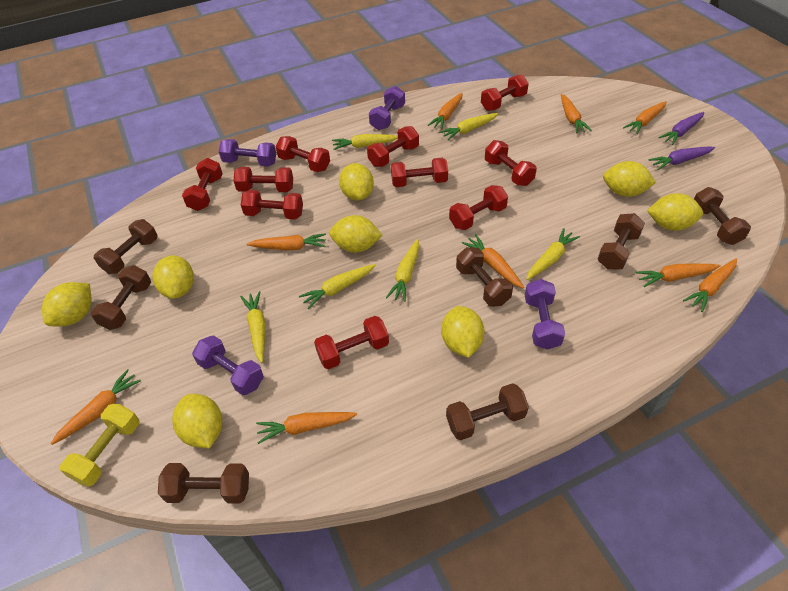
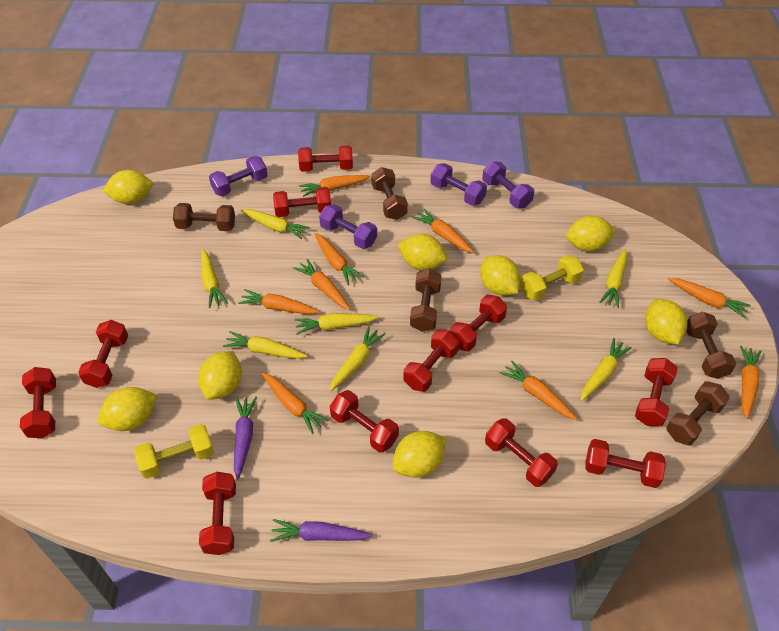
brown dumbbell: [91,265,151,330] [94,219,158,274] [158,463,249,504] [446,383,529,440] [456,247,513,306] [597,213,645,269] [694,187,751,245] = 7 -> [173,203,235,231] [371,167,408,220] [410,269,442,332] [666,381,730,446] [686,312,736,379] = 5
red dumbbell: [182,158,223,211] [234,167,293,192] [241,190,303,219] [276,136,330,172] [314,316,389,369] [367,126,419,167] [391,158,448,187] [449,185,508,230] [481,74,529,111] [485,140,537,186] = 10 -> [20,367,56,438] [78,320,128,388] [199,472,236,555] [273,187,331,217] [298,146,353,172] [330,390,399,453] [403,329,459,392] [450,295,507,351] [485,418,558,487] [586,439,666,488] [635,358,678,426] = 11
yellow carrot: [240,291,265,363] [299,264,376,309] [332,134,398,150] [386,239,419,302] [439,113,498,140] [526,228,580,280] = 6 -> [201,249,228,308] [223,331,307,359] [241,209,310,239] [295,313,379,335] [330,326,386,391] [581,338,632,401] [600,249,627,308] = 7
yellow dumbbell: [60,404,140,487] = 1 -> [134,424,214,479] [520,255,584,301] = 2

